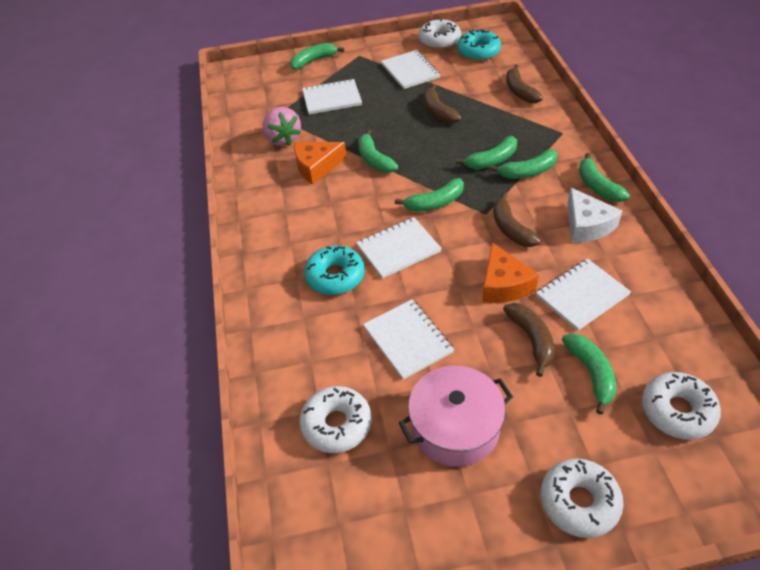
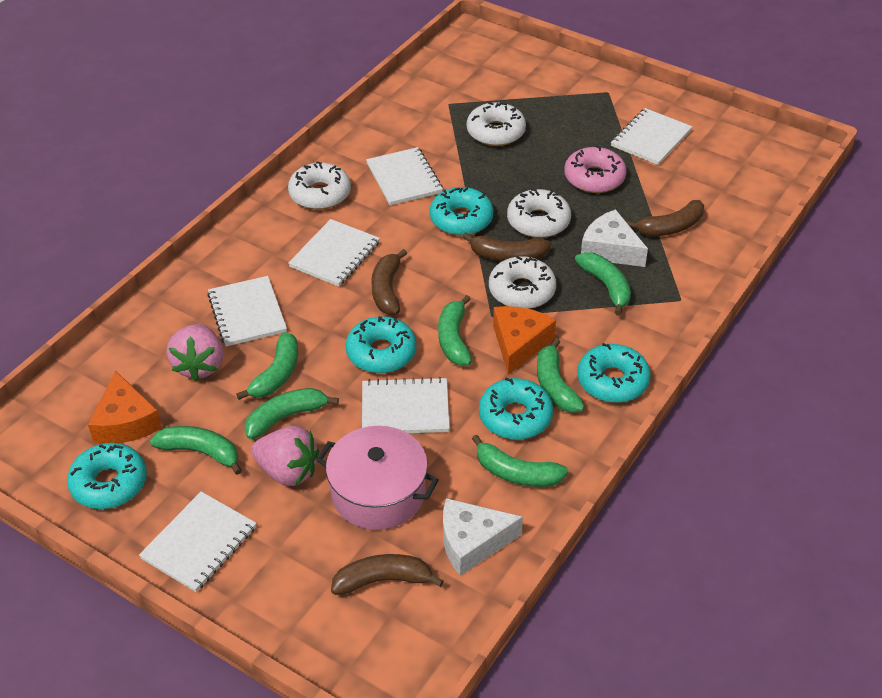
pink donut: none = 0 -> [564,145,627,193] = 1
pink strawberry: [263,107,301,146] = 1 -> [167,324,223,381] [251,426,319,486] = 2
turquoise donut: [304,245,365,295] [457,29,501,61] = 2 -> [67,443,147,509] [346,316,417,373] [430,187,493,236] [479,377,553,440] [578,343,651,403] = 5
white cheese: [567,188,622,243] = 1 -> [443,498,523,576] [581,209,648,267] = 2
white notebook: [302,79,362,115] [356,217,442,279] [363,299,454,380] [381,50,441,89] [536,259,631,331] = 5 -> [139,491,257,592] [207,276,287,346] [288,219,380,287] [362,377,450,433] [366,147,443,205] [611,108,692,165] = 6

